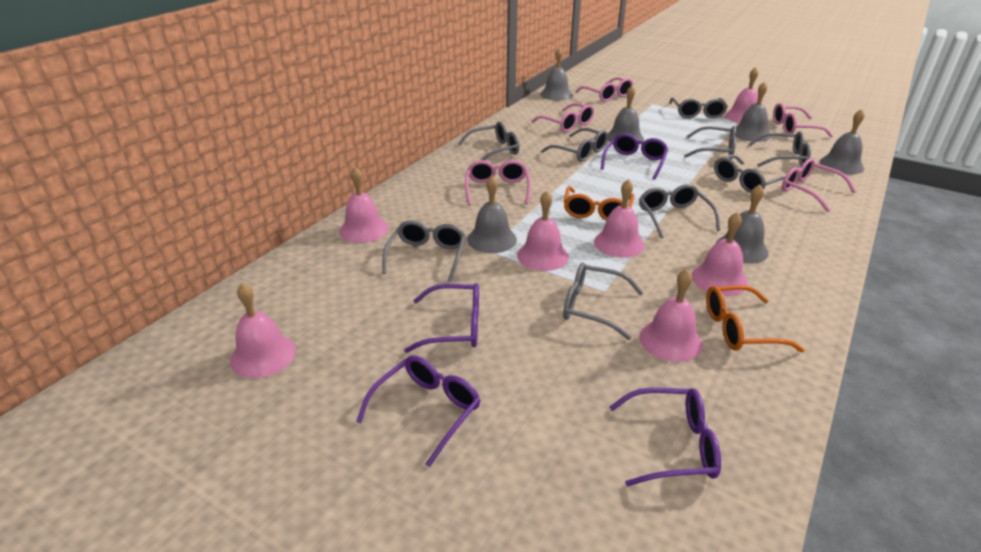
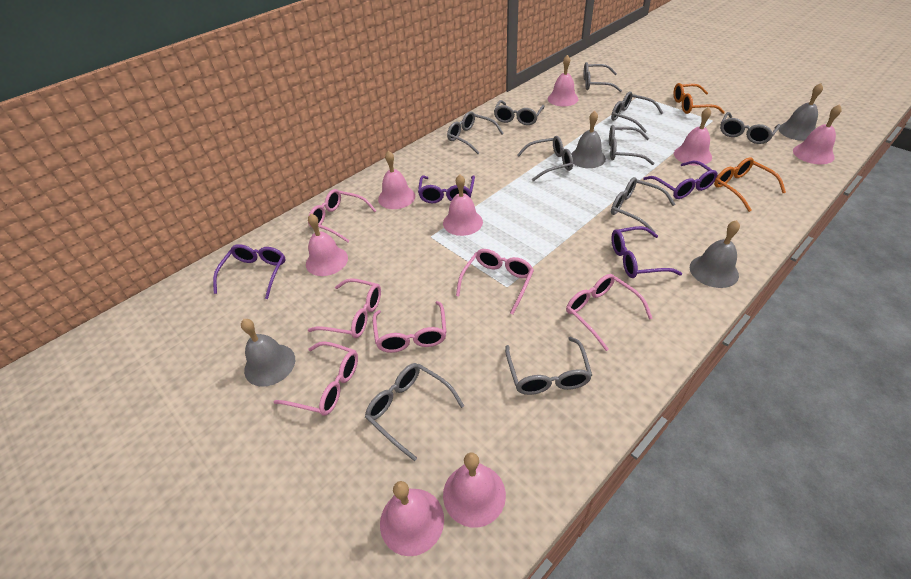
grey bell: [467,176,517,253] [540,47,573,101] [607,85,644,144] [715,184,769,264] [735,82,771,142] [819,109,865,174] = 6 -> [241,319,295,387] [571,111,606,168] [690,220,740,288] [778,83,823,141] = 4
grey glasses: [382,220,466,282] [458,122,520,160] [541,128,608,162] [563,262,643,340] [639,184,720,238] [669,98,728,118] [684,126,736,160] [714,154,785,193] [749,131,811,167] = 9 -> [365,363,464,461] [447,111,504,154] [494,100,544,125] [505,337,592,395] [517,136,573,181] [583,62,622,92] [609,125,655,165] [611,91,663,133] [611,177,676,233] [720,112,781,144] = 10
pink bell: [230,283,296,378] [339,167,388,243] [517,191,569,271] [594,179,645,258] [639,269,703,362] [692,212,748,296] [725,67,759,123] = 7 -> [306,214,348,276] [378,151,415,209] [380,481,444,556] [443,175,483,236] [443,452,506,528] [548,55,578,106] [674,107,712,166] [793,104,842,164] = 8
pink glasses: [465,160,531,205] [531,103,594,132] [575,77,633,102] [773,103,833,137] [782,158,856,212] = 5 -> [273,341,358,416] [308,189,376,242] [308,278,381,338] [373,301,447,353] [456,249,534,314] [566,274,652,351] = 6

